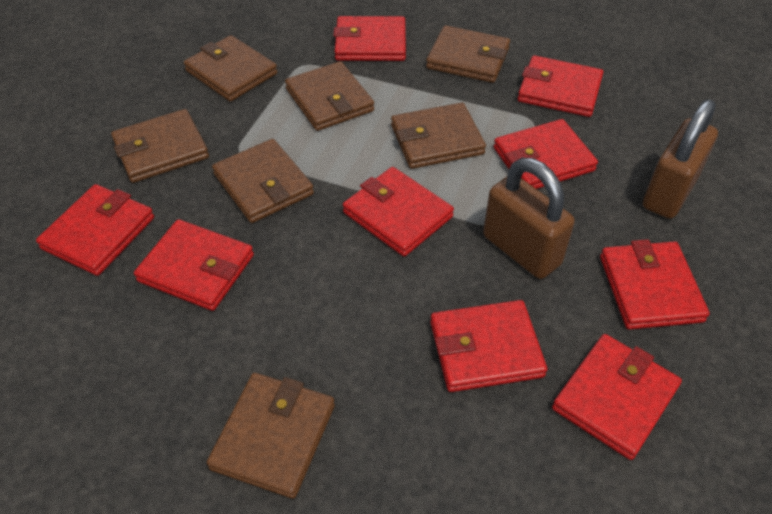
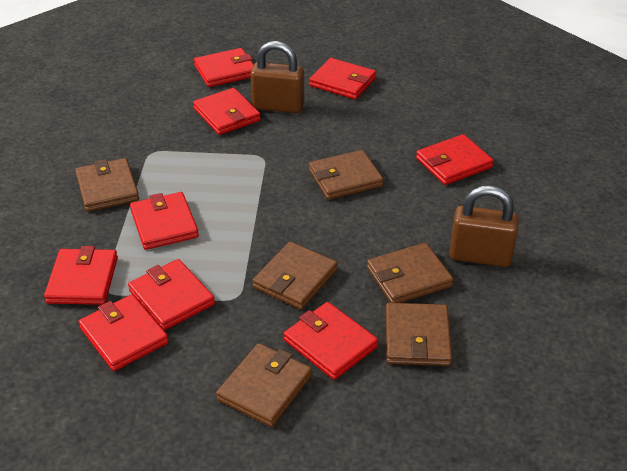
brown wallet: [111,109,209,183] [184,35,277,102] [207,373,335,499] [212,139,314,223] [285,61,374,131] [391,103,486,169] [426,25,510,83] = 7 -> [75,158,139,212] [216,343,312,427] [252,242,338,310] [309,150,384,200] [367,243,454,303] [386,303,452,366] = 6

